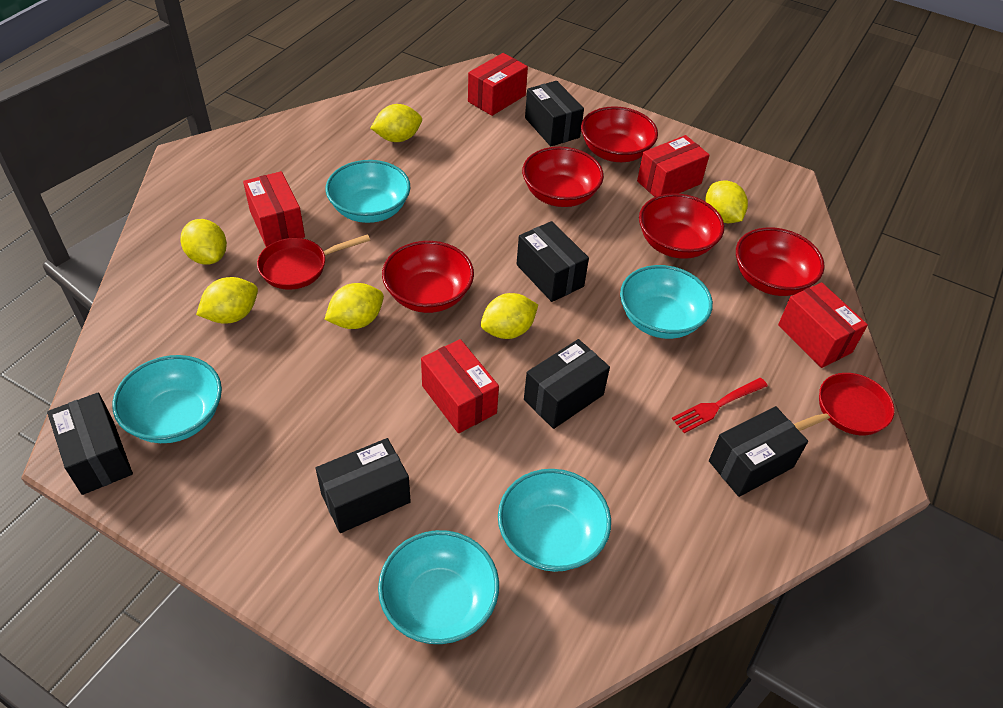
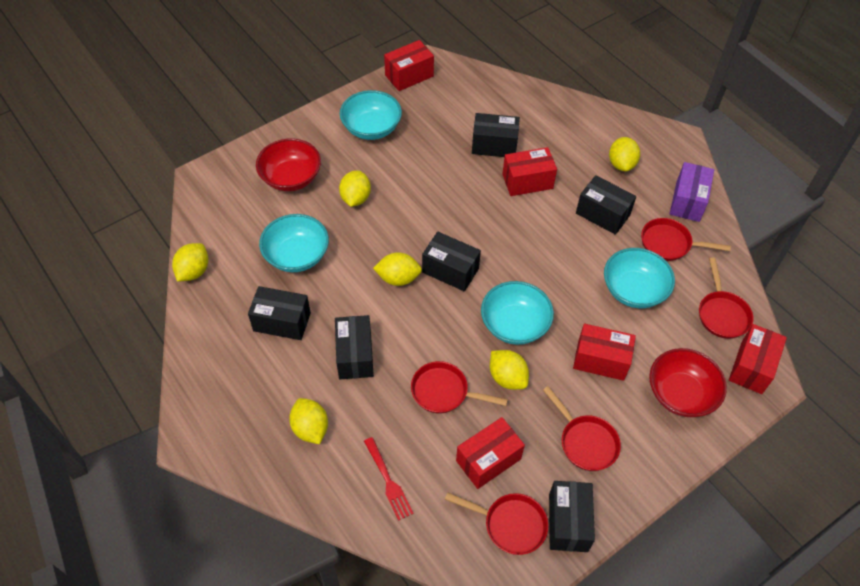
purple box: none = 0 -> [670,162,714,222] = 1
red bowl: [382,241,474,313] [522,147,604,207] [581,106,658,162] [639,193,724,259] [736,227,825,296] = 5 -> [256,138,321,191] [649,348,727,417] = 2
red pan: [257,234,370,290] [794,373,894,435] = 2 -> [411,361,508,414] [445,492,548,555] [543,386,621,471] [641,218,731,261] [699,258,753,339] = 5
turquoise bowl: [112,355,222,443] [326,160,410,223] [378,530,499,644] [498,469,611,572] [620,265,713,339] = 5 -> [259,214,329,272] [340,90,402,140] [481,281,554,345] [604,248,675,308] = 4

